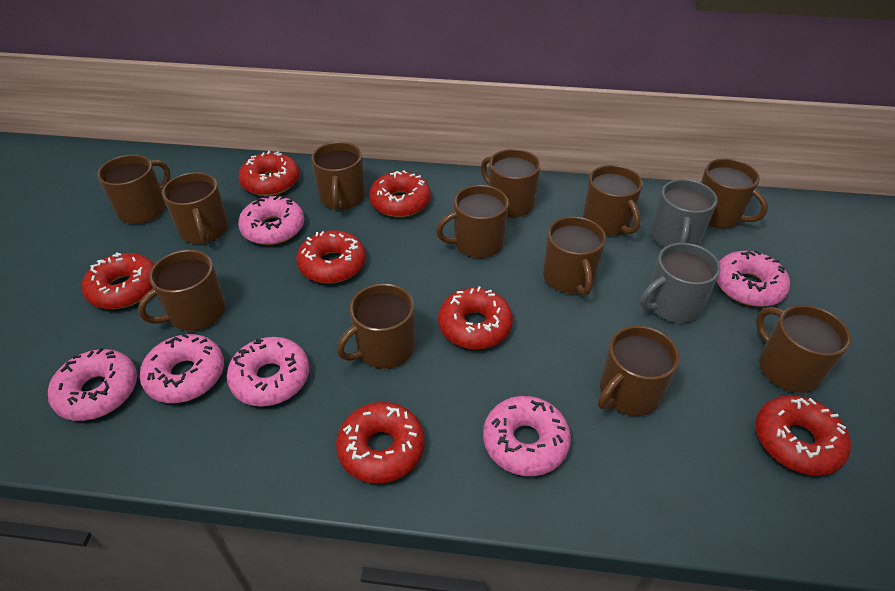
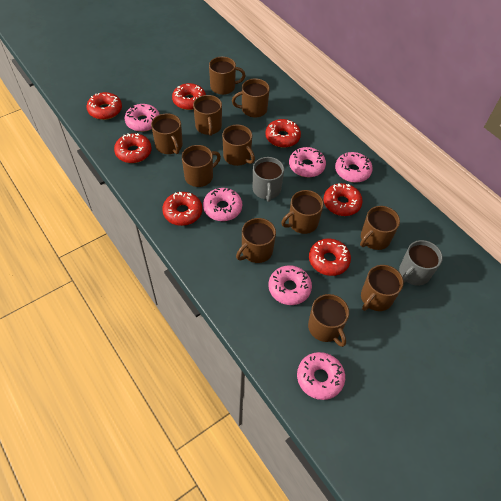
brown mug: [97,155,171,224] [138,250,226,331] [162,172,228,244] [311,142,365,210] [337,283,415,369] [436,185,509,258] [481,149,541,218] [543,216,606,296] [583,165,643,236] [598,325,680,416] [701,159,768,228] [756,305,851,393] = 12 -> [151,113,183,154] [182,145,221,187] [193,95,222,136] [209,57,246,95] [222,125,255,166] [232,79,270,118] [236,218,276,263] [281,190,324,234] [308,294,349,347] [360,206,400,250] [361,265,403,311] = 11

